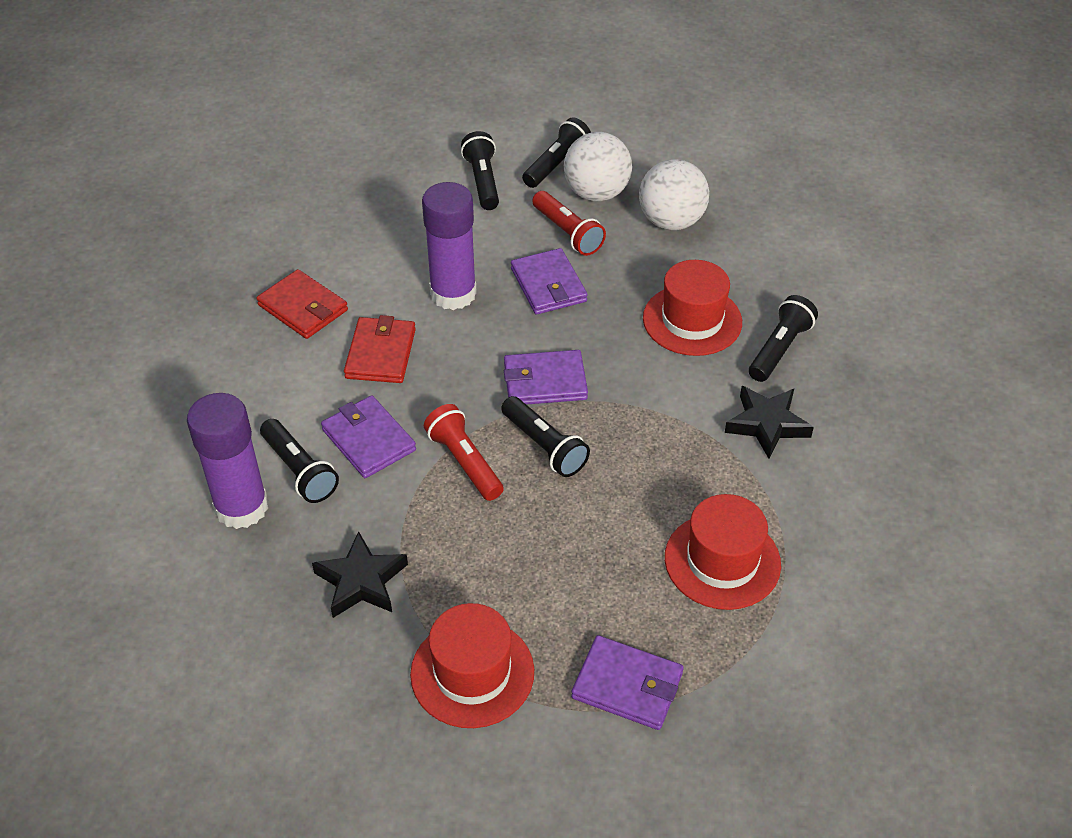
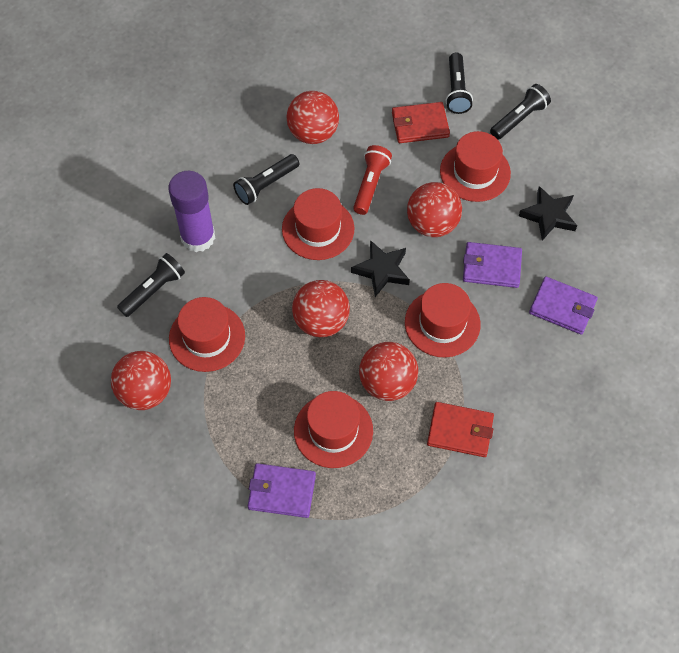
black flashlight: [260,419,339,503] [461,131,499,210] [501,396,590,477] [522,117,591,188] [749,295,818,382] = 5 -> [117,253,185,317] [233,154,299,205] [446,53,473,114] [490,84,551,140] = 4
purple glue stick: [187,393,268,529] [422,182,477,310] = 2 -> [168,171,215,252] = 1
purple wallet: [321,395,416,478] [504,350,588,405] [511,248,588,315] [571,635,683,730] = 4 -> [248,463,316,518] [463,242,522,288] [529,276,598,335] = 3
red ball: none = 0 -> [111,351,171,410] [287,91,339,144] [292,280,350,337] [359,342,418,401] [407,182,462,237] = 5
red flashlight: [424,404,504,501] [532,191,606,256] = 2 -> [353,145,392,215] = 1
red hat: [410,603,534,728] [643,260,742,356] [665,494,781,610] = 3 -> [169,297,245,372] [282,188,354,260] [294,391,373,468] [405,283,480,357] [440,131,511,202] = 5
white ball: [564,132,632,201] [639,159,709,230] = 2 -> none = 0

